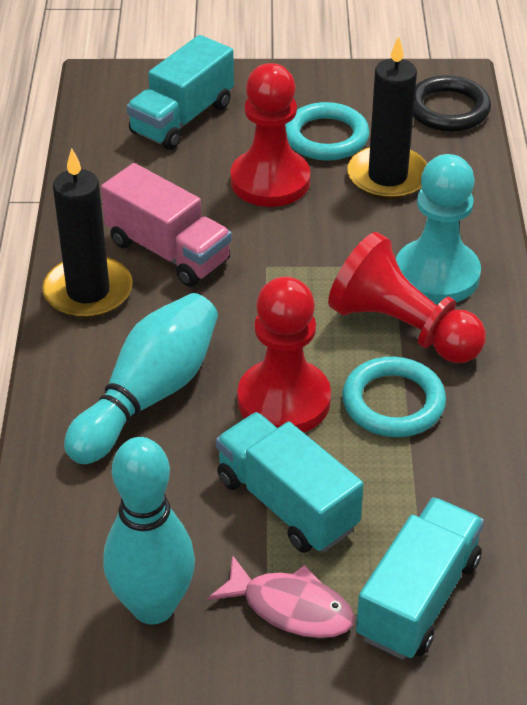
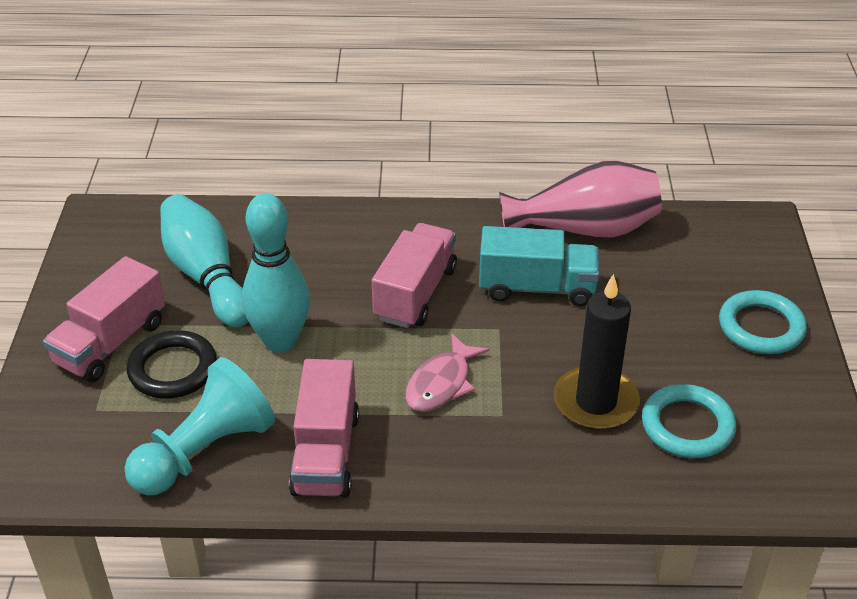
black candle: [42,148,133,318] [347,36,427,200] = 2 -> [554,274,640,430] = 1
pink truck: [101,163,232,287] = 1 -> [43,256,165,382] [289,359,359,498] [372,223,457,328] = 3
pink vase: none = 0 -> [499,160,662,238] = 1
red pawn: [230,63,310,207] [237,277,331,433] [328,232,486,363] = 3 -> none = 0
turquoise truck: [126,35,234,150] [216,412,364,553] [356,497,484,660] = 3 -> [479,226,599,306] = 1

